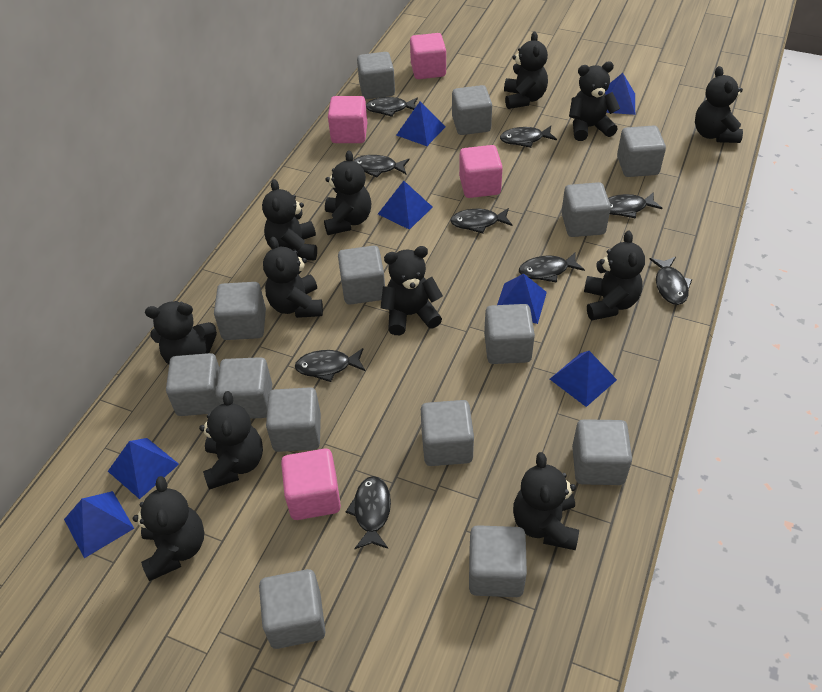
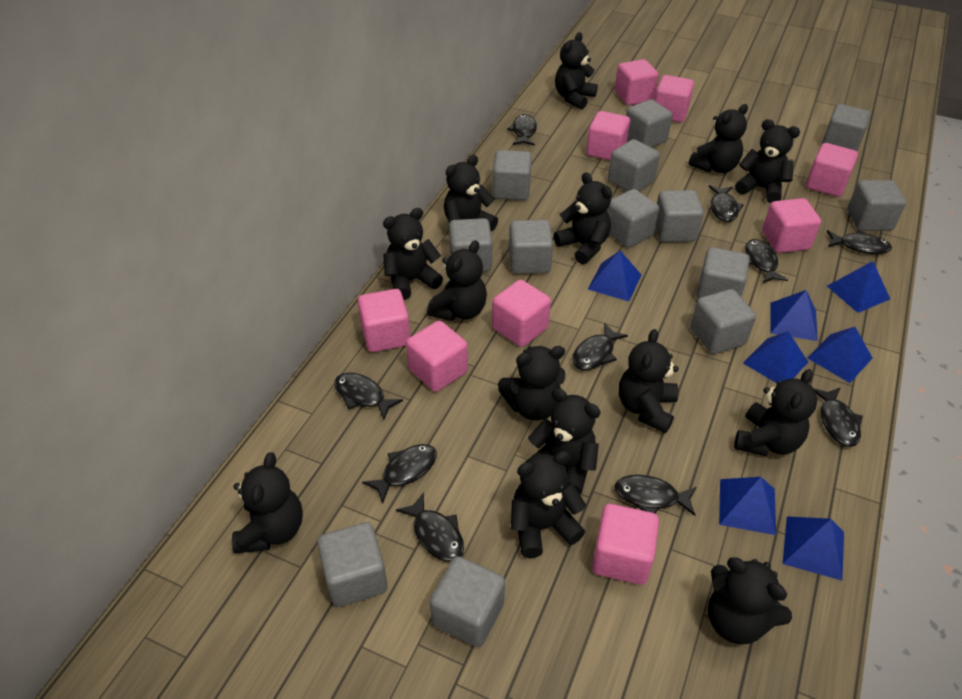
black fish: [295,348,366,382] [346,476,391,549] [353,155,409,178] [366,97,418,117] [450,208,513,234] [500,126,557,148] [519,252,585,283] [608,192,662,219] [650,257,692,305] = 9 -> [334,373,403,420] [362,444,437,504] [396,492,464,562] [507,114,537,146] [572,323,628,370] [614,475,696,516] [709,185,744,222] [745,239,788,283] [813,387,863,447] [827,230,892,254] = 10
black teddy bear: [133,476,204,581] [145,301,217,364] [199,391,263,490] [262,179,317,260] [263,237,323,318] [324,150,371,235] [381,246,443,335] [504,32,548,109] [513,452,579,550] [569,62,620,141] [584,231,645,320] [695,66,743,143] = 12 -> [232,452,303,553] [383,208,443,300] [427,240,487,321] [444,155,498,231] [498,346,565,421] [511,451,586,558] [525,388,601,494] [554,172,612,264] [555,32,598,110] [619,329,679,433] [688,104,748,173] [708,558,792,644] [734,369,818,456] [735,119,800,203] = 14
grey cube: [166,353,220,416] [214,282,266,340] [216,357,272,419] [259,569,326,649] [266,387,321,452] [338,246,385,305] [357,52,395,99] [421,400,474,466] [452,85,492,135] [469,525,527,597] [484,304,535,364] [561,182,611,237] [572,419,632,485] [617,125,666,177] = 14 -> [317,522,388,607] [430,556,505,647] [449,218,492,272] [492,150,532,200] [509,220,553,274] [606,189,659,248] [608,139,660,191] [626,99,673,148] [656,190,704,242] [690,289,756,354] [696,247,750,299] [822,104,871,151] [848,180,906,231] = 13
pink cube: [281,449,341,520] [328,96,367,143] [410,33,446,79] [459,145,503,198] = 4 -> [358,289,410,352] [406,321,468,392] [492,280,551,347] [586,111,630,160] [592,504,659,585] [615,59,659,105] [654,75,694,122] [762,198,821,253] [806,143,858,197] = 9

